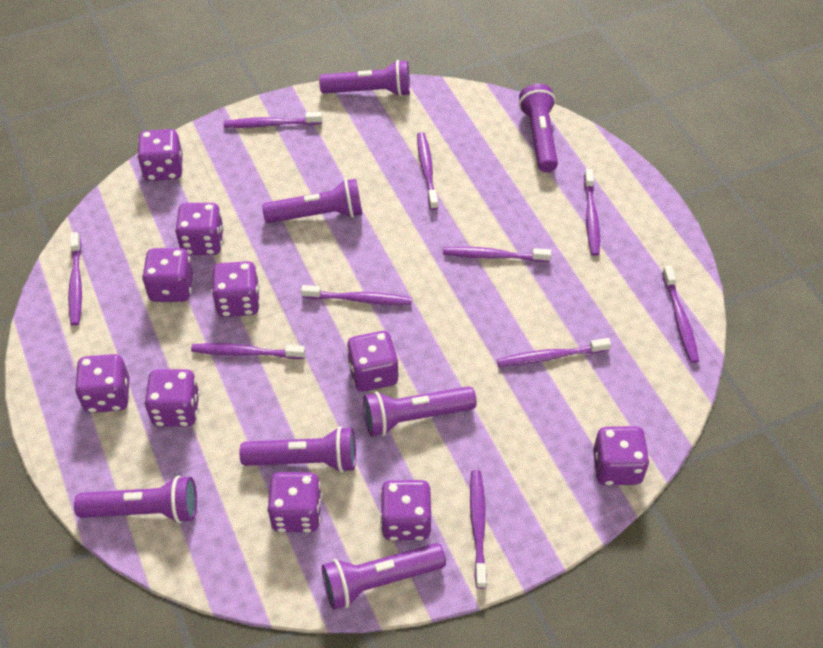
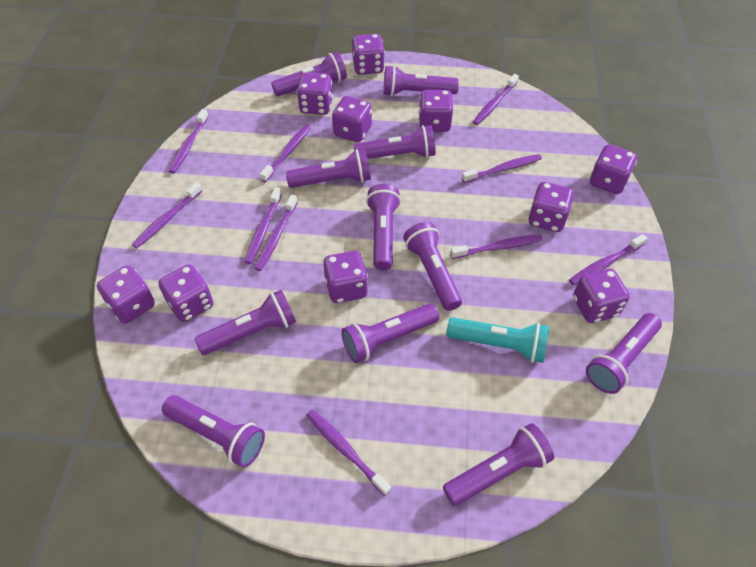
purple flashlight: [74,475,197,523] [240,426,356,473] [262,179,362,223] [319,60,410,97] [322,543,446,610] [363,386,477,436] [519,84,558,172] = 7 -> [162,395,265,468] [195,290,296,355] [271,52,347,96] [286,149,371,188] [342,303,439,363] [354,125,436,159] [366,184,401,270] [383,65,459,96] [403,222,462,311] [443,423,554,506] [586,313,662,394] = 11
turquoise flashlight: none = 0 -> [446,317,549,363] = 1

